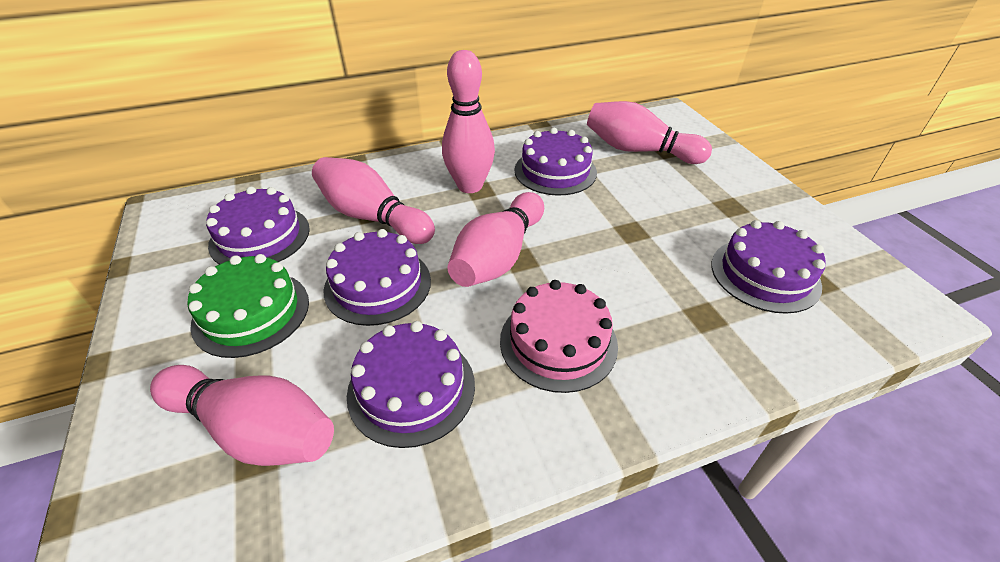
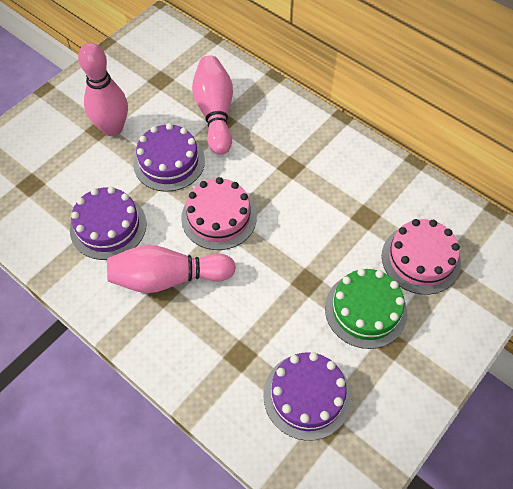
pink bowling pin: [150,365,334,466] [312,157,435,244] [442,50,495,193] [448,192,544,287] [587,101,712,164] = 5 -> [78,43,128,136] [107,245,236,293] [192,55,233,155] = 3
pink cake: [500,280,618,393] = 1 -> [181,177,257,250] [382,219,461,295] = 2
purple cake: [206,187,310,264] [324,229,431,326] [347,321,475,448] [515,127,597,195] [711,220,826,314] = 5 -> [70,187,147,260] [133,123,205,192] [263,352,351,441] = 3

